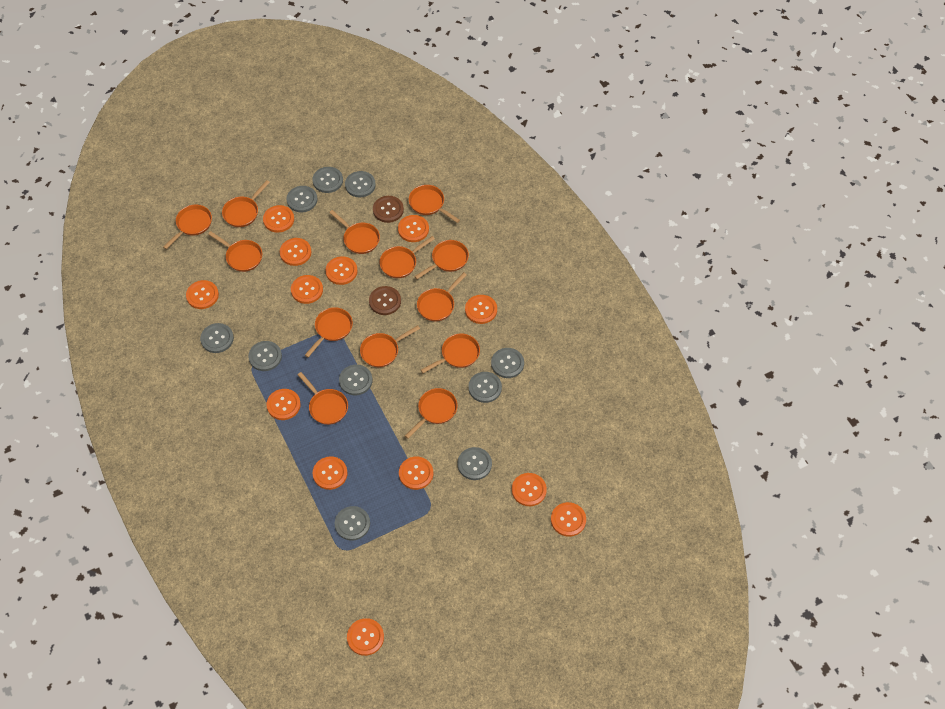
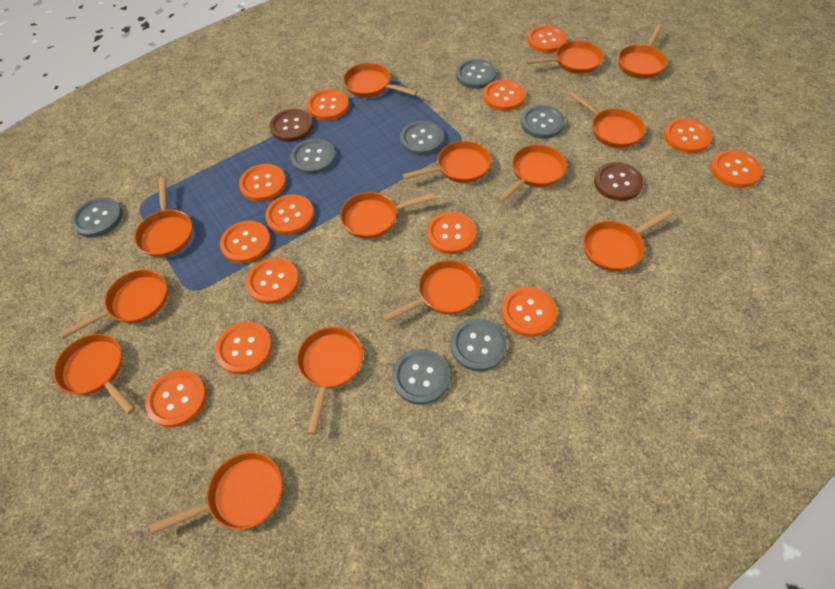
grey button: [200,323,234,353] [248,341,282,371] [286,186,318,212] [312,167,343,193] [335,506,370,541] [339,365,372,395] [345,171,376,198] [458,447,492,480] [468,372,502,403] [491,348,524,378] = 10 -> [71,197,122,237] [290,139,336,174] [392,349,450,405] [400,121,444,155] [451,318,507,372] [456,59,496,89] [521,105,565,139] = 7
orange pan: [163,205,212,249] [208,231,262,272] [222,180,270,227] [298,372,348,425] [305,307,353,357] [329,210,380,254] [360,325,420,367] [380,236,435,278] [405,388,458,439] [409,185,460,223] [414,240,469,279] [417,272,467,321] [421,334,480,373] = 13 -> [53,334,135,414] [59,269,168,339] [134,178,193,257] [150,452,282,534] [297,327,363,435] [340,192,436,239] [343,63,418,98] [382,260,481,322] [402,141,491,183] [497,145,567,202] [525,40,604,74] [569,91,645,148] [583,210,672,272] [618,24,667,79] = 14

